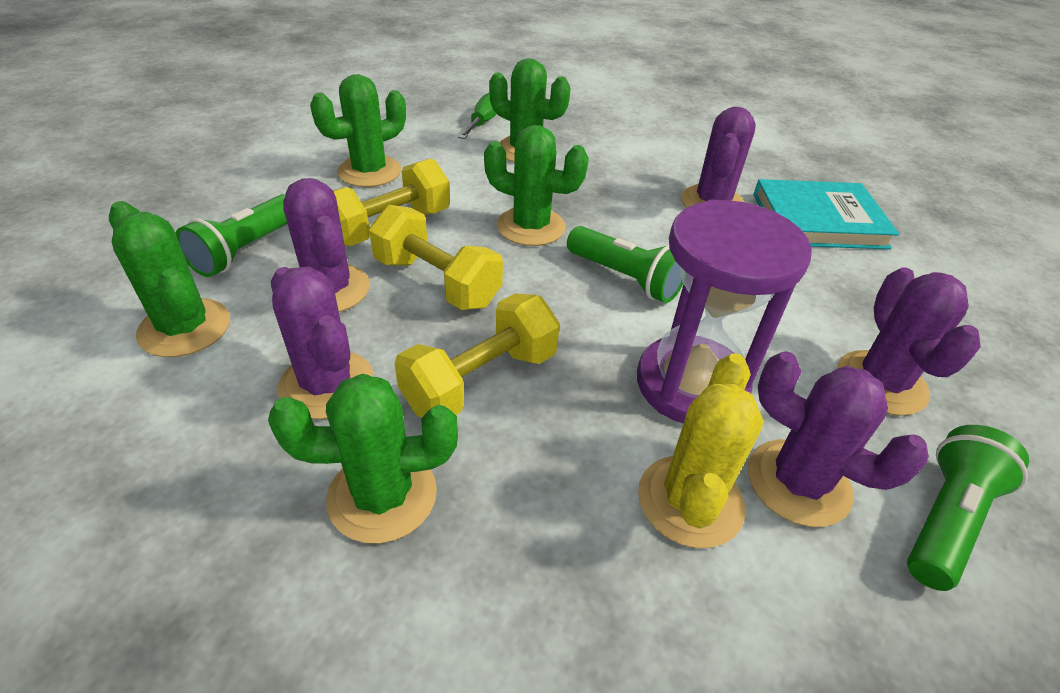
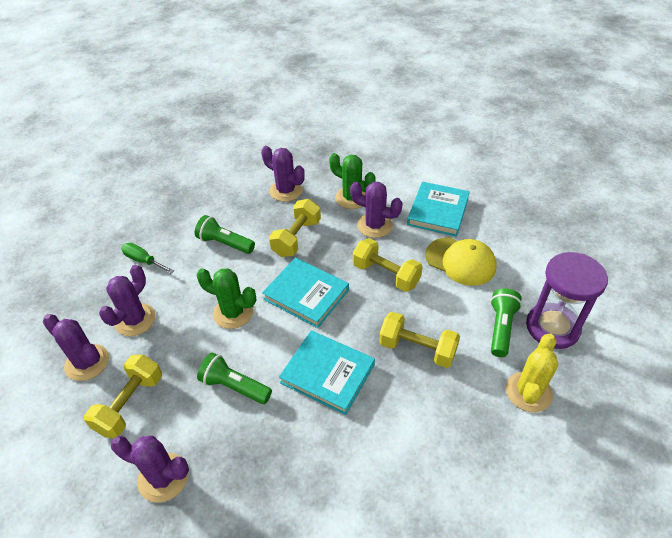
green cactus: [109,201,230,357] [268,374,458,544] [310,74,406,187] [484,125,589,246] [489,58,571,162] = 5 -> [196,268,256,329] [329,153,376,209] = 2
turquoise book: [753,179,899,249] = 1 -> [262,257,349,328] [279,331,375,415] [407,182,470,237] = 3
yellow cap: none = 0 -> [425,237,496,286] = 1
yellow dumbbell: [333,158,450,246] [369,205,503,310] [394,293,560,418] = 3 -> [84,355,162,439] [269,199,321,257] [353,238,423,292] [379,312,460,368] = 4

